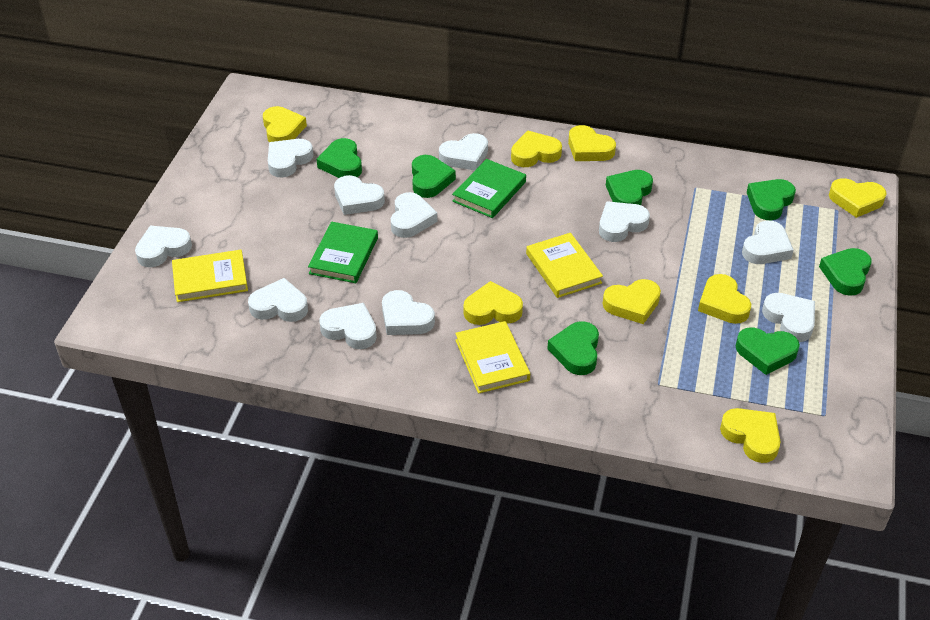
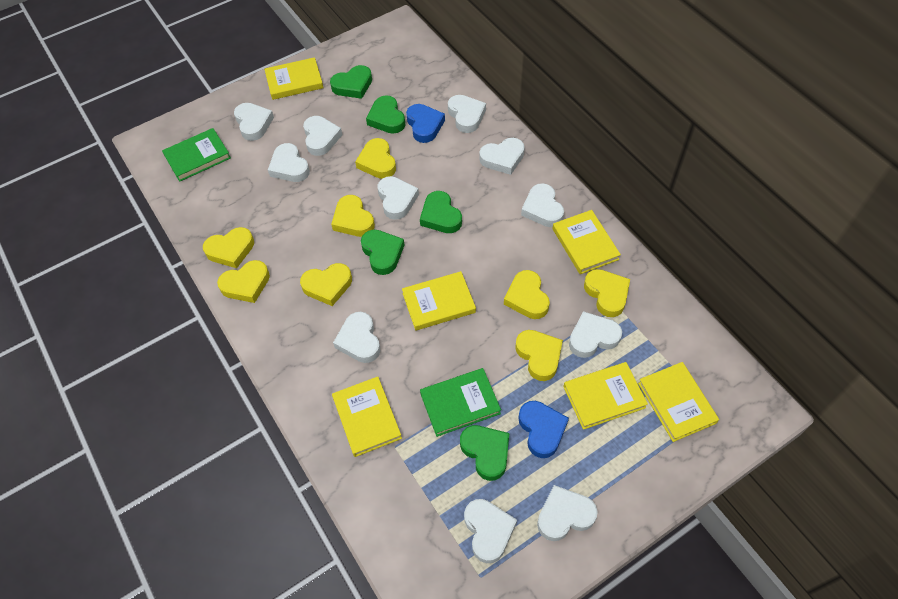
blue heart: none = 0 -> [406,104,445,143] [518,401,569,458] = 2
green heart: [317,138,362,178] [412,155,456,198] [547,321,599,375] [606,170,653,205] [736,327,800,375] [747,179,796,220] [819,248,872,296] = 7 -> [330,65,372,99] [361,230,404,275] [366,95,405,134] [420,191,462,233] [460,425,509,481] = 5
yellow book: [172,250,248,302] [455,321,530,394] [526,233,603,298] = 3 -> [264,57,324,100] [332,377,402,457] [402,271,476,330] [552,210,621,274] [563,362,648,430] [638,362,719,442] = 6

